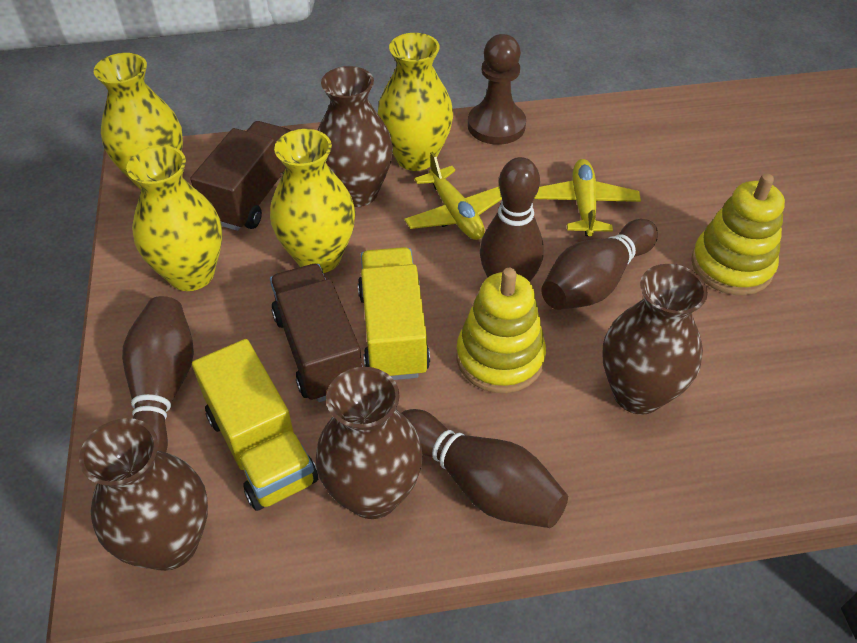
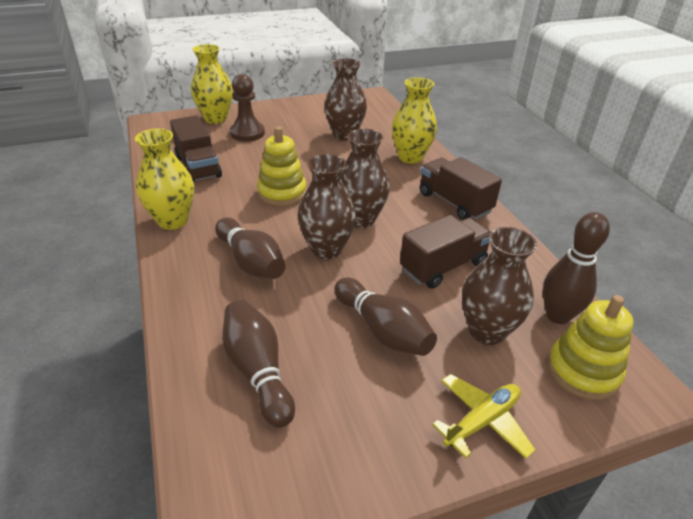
brown truck: [190,121,291,231] [270,264,363,402] = 2 -> [170,115,222,182] [400,215,491,289] [420,157,502,220] = 3
yellow plane: [404,152,502,240] [534,159,641,236] = 2 -> [432,374,535,458] = 1
yellow truck: [192,339,318,511] [358,247,430,380] = 2 -> none = 0
yellow vase: [94,53,183,189] [126,145,222,291] [270,129,355,273] [378,33,453,171] = 4 -> [135,128,194,230] [191,44,233,124] [392,77,437,164] = 3

